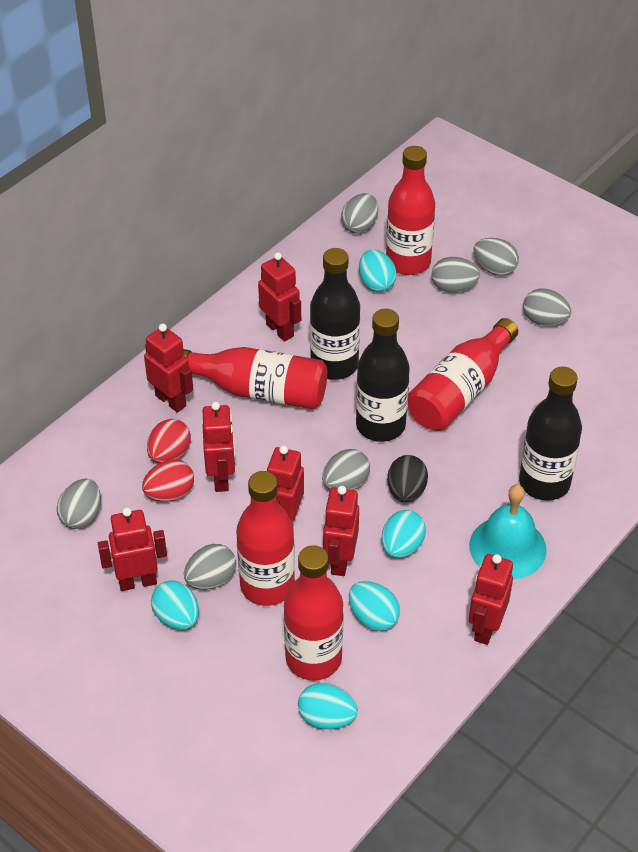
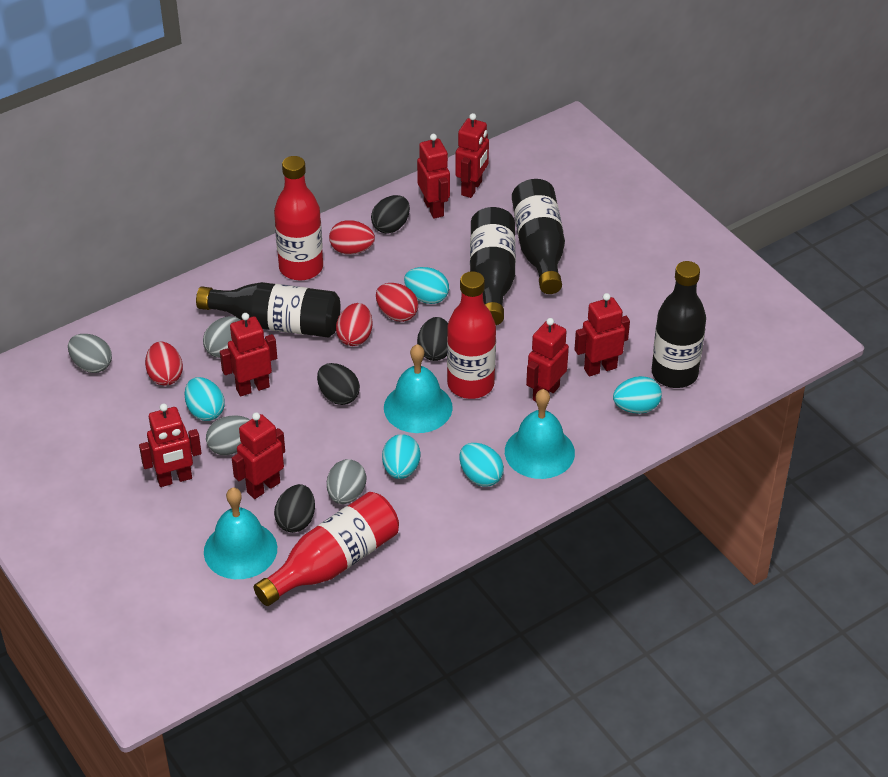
black bottle: [310,248,360,380] [356,309,410,442] [519,367,582,501] = 3 -> [196,282,340,338] [470,207,516,325] [512,179,565,294] [652,261,706,388] = 4
black egg: [387,455,428,503] = 1 -> [274,484,315,533] [317,363,360,405] [371,195,410,234] [417,317,448,361] = 4
grey egg: [57,479,101,529] [184,544,236,589] [322,449,370,490] [341,193,378,233] [431,257,480,293] [474,238,519,276] [523,289,571,326] = 7 -> [68,334,112,373] [203,316,240,358] [206,415,250,456] [327,459,366,504] = 4
red bottle: [183,347,327,409] [236,471,295,606] [284,545,344,681] [386,146,435,275] [408,318,518,431] = 5 -> [254,492,399,606] [274,156,323,281] [447,271,496,399] = 3
red egg: [142,459,194,501] [147,419,191,463] = 2 -> [145,341,183,386] [329,220,375,255] [336,303,373,346] [376,283,418,322] = 4
turquoise bell: [469,484,547,579] = 1 -> [204,488,277,579] [384,344,453,433] [505,389,575,479] = 3

